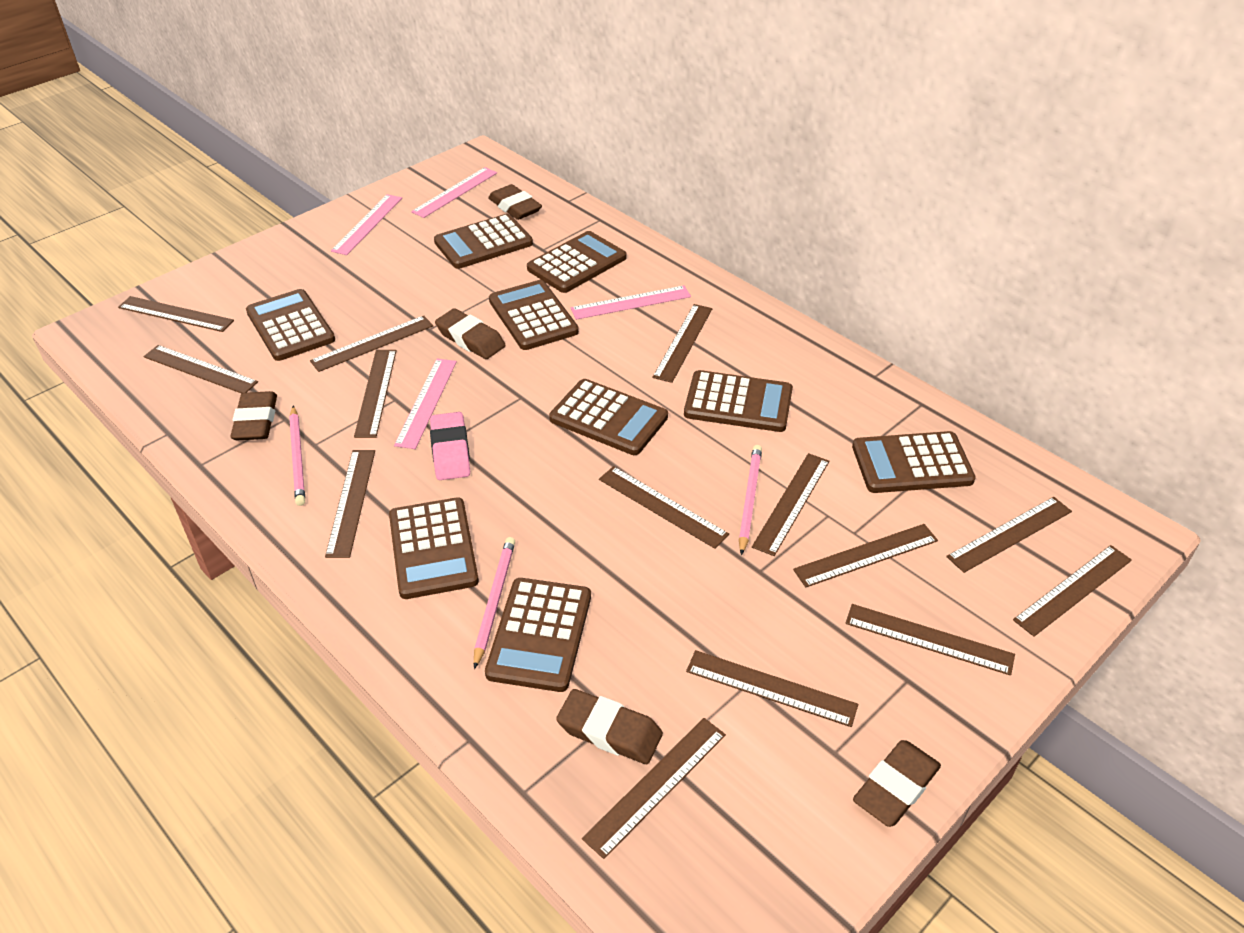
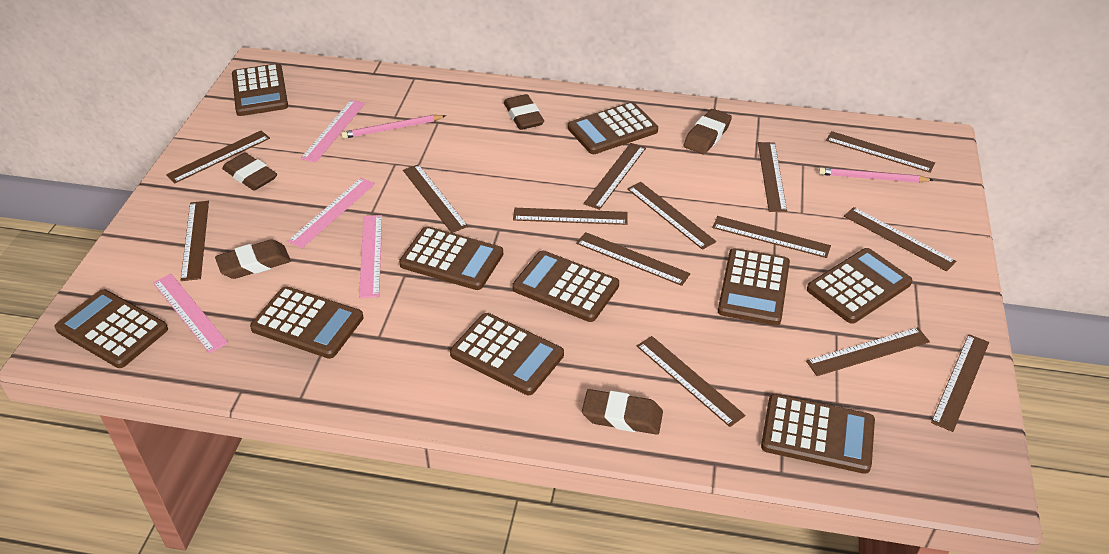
brown calculator: [246,289,335,361] [389,497,479,599] [434,214,533,269] [485,578,591,692] [489,280,579,350] [527,231,626,293] [549,379,668,455] [684,370,793,432] [852,431,976,493] = 9 -> [55,289,168,368] [232,63,288,116] [250,286,363,359] [399,226,503,290] [450,313,564,395] [512,251,619,322] [568,102,658,154] [718,248,790,326] [761,394,875,474] [807,248,912,324] = 10
pink eraser: [430,412,470,480] = 1 -> none = 0
pink pencil: [289,406,305,506] [474,537,515,669] [739,445,762,555] = 3 -> [341,115,446,139] [819,168,933,183] = 2

